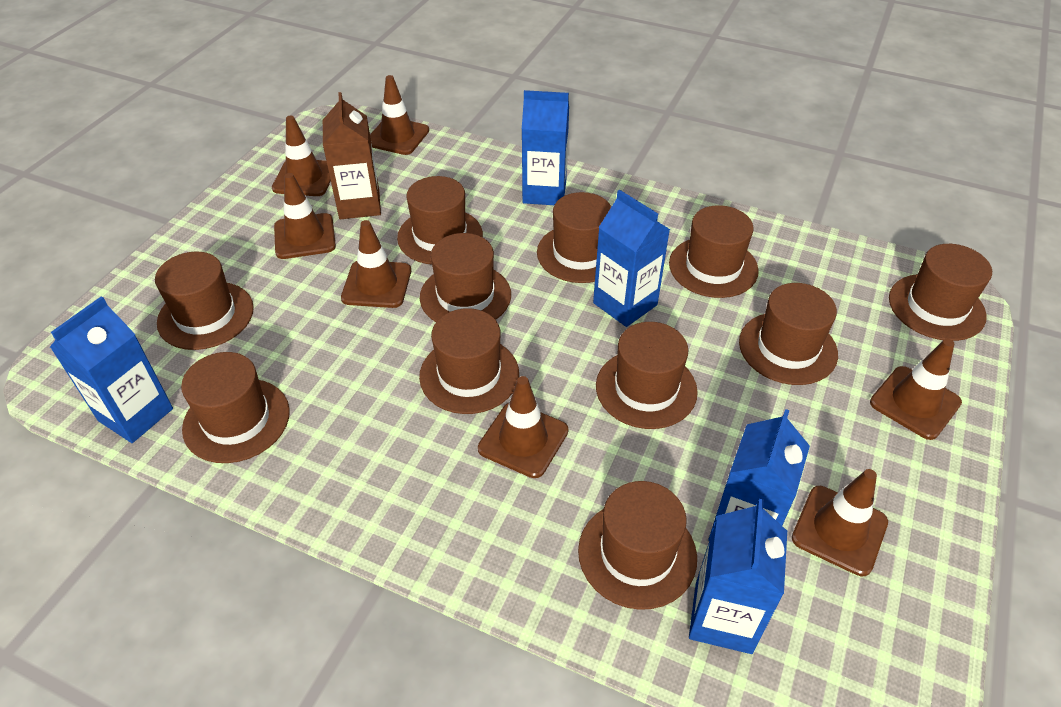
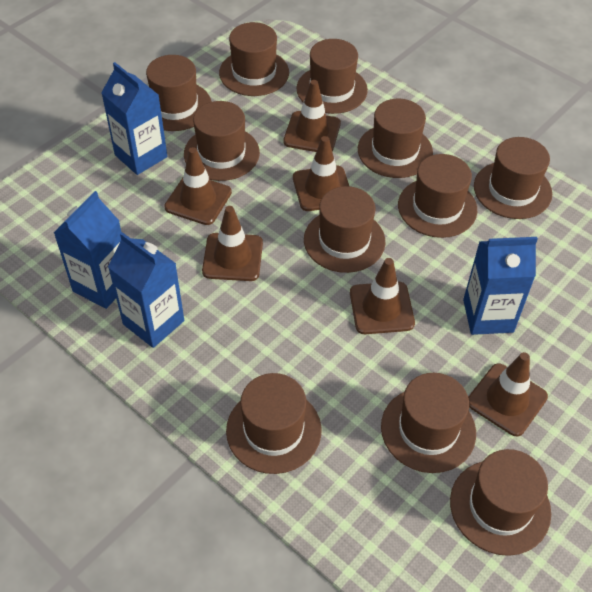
blue carton: [50,296,173,443] [522,90,569,205] [593,190,670,327] [689,499,787,654] [708,409,810,541] = 5 -> [54,191,122,309] [101,62,167,175] [108,232,184,348] [463,237,538,335] = 4
brown carton: [323,92,381,219] = 1 -> none = 0
brown traffic cone: [272,116,331,196] [274,173,336,259] [341,220,411,308] [370,75,429,155] [478,376,568,478] [792,469,888,576] [870,339,962,440] = 7 -> [164,147,232,225] [202,206,263,281] [283,80,341,152] [293,136,349,211] [350,258,415,334] [468,352,548,436] = 6

